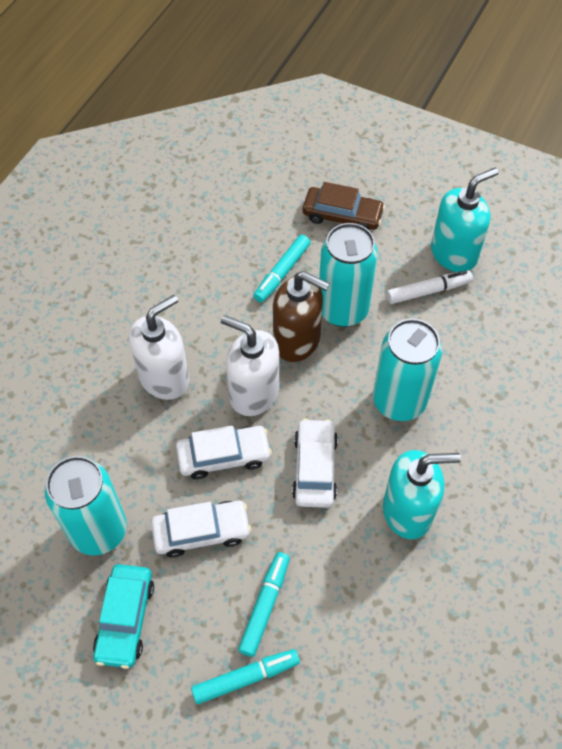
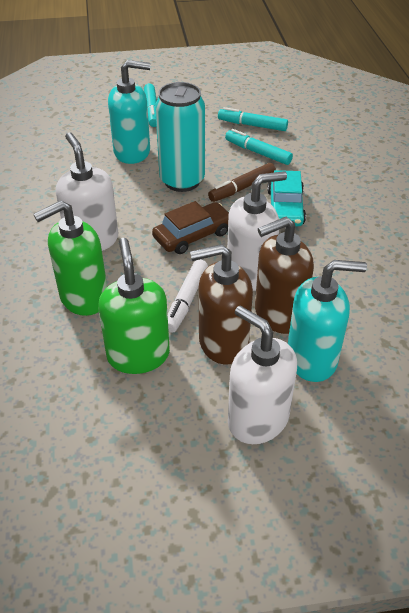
brown marker: none = 0 -> [208,163,276,202] = 1
brown soap dispenser: [273,271,330,362] = 1 -> [190,244,253,364] [255,217,314,334] = 2
green soap dispenser: none = 0 -> [33,200,107,316] [98,238,170,374] = 2
turquoise can: [45,456,127,556] [319,223,378,327] [373,319,442,421] = 3 -> [155,82,205,192] = 1
white car: [151,501,251,558] [176,425,272,479] [292,418,338,508] = 3 -> none = 0
white soap dispenser: [129,295,189,400] [221,315,279,416] = 2 -> [56,132,118,251] [227,171,287,291] [228,306,297,444] = 3

